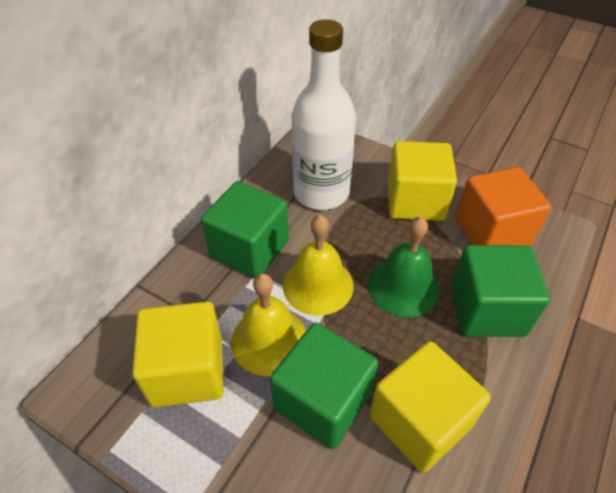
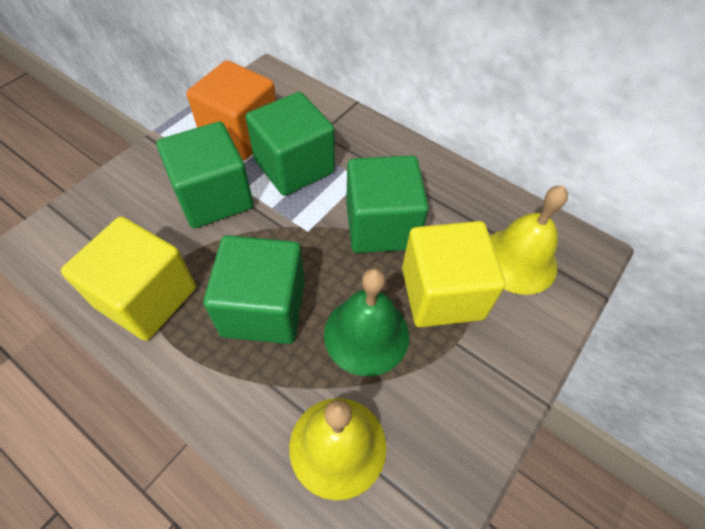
green cube: [201,181,289,278] [270,323,378,449] [451,245,550,337] = 3 -> [157,122,253,228] [203,235,305,344] [245,92,335,196] [346,156,429,253] = 4
white bottle: [291,20,356,210] = 1 -> none = 0
yellow cube: [132,301,224,407] [369,341,491,473] [388,141,457,221] = 3 -> [61,216,196,341] [402,221,506,327] = 2

